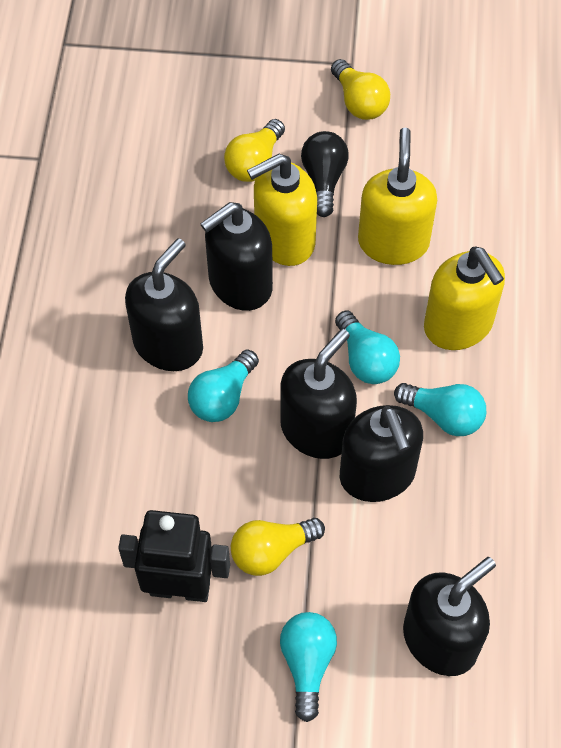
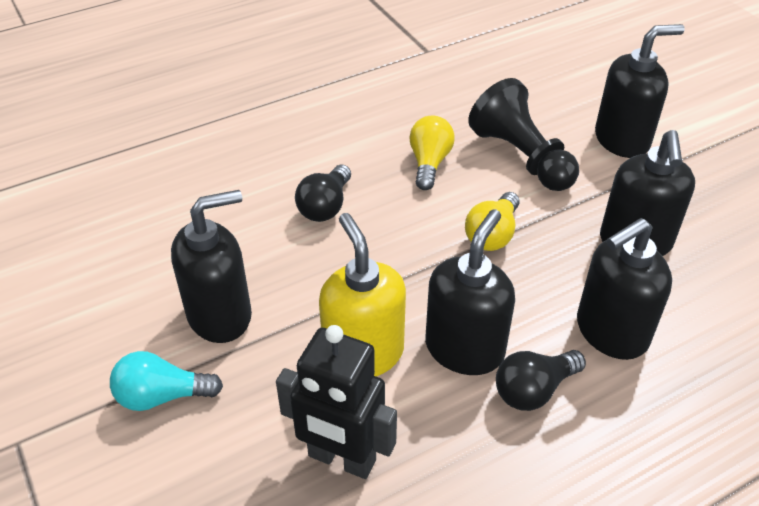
black light bulb: [301,131,349,217] = 1 -> [295,165,351,222] [496,350,586,411] = 2
black pawn: none = 0 -> [468,78,579,191] = 1
turquoise light bulb: [188,349,259,422] [280,612,337,722] [335,310,400,384] [394,383,486,436] = 4 -> [110,351,223,411] = 1
yellow light bulb: [224,119,285,182] [231,518,325,576] [331,59,390,120] = 3 -> [409,116,455,190] [465,192,519,251] = 2
yellow soap dispenser: [247,154,317,266] [358,128,437,265] [424,247,505,350] = 3 -> [319,213,406,377] = 1

